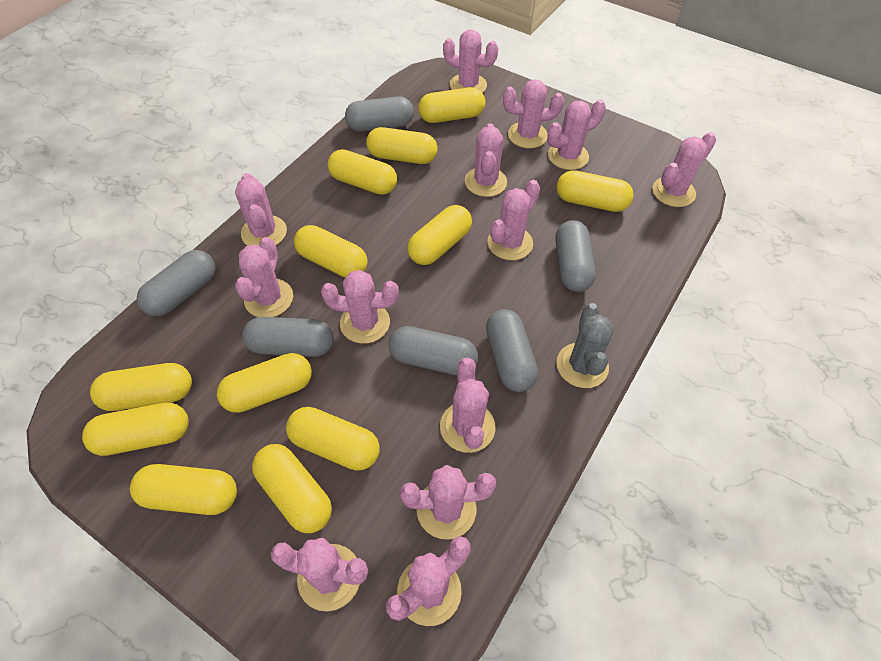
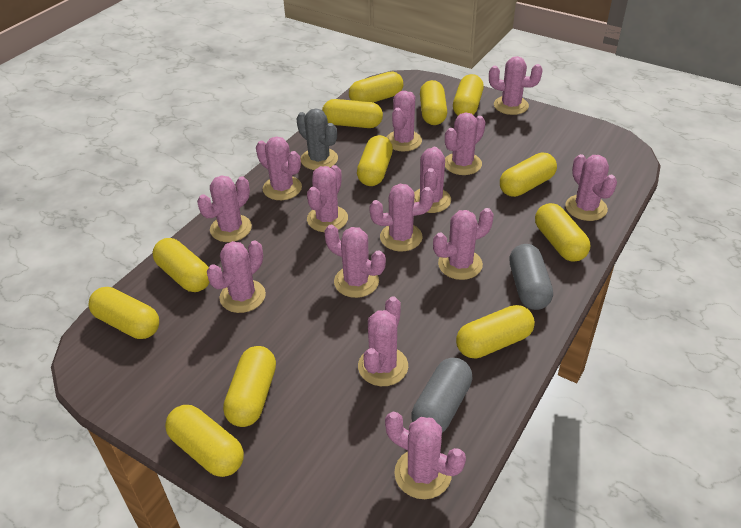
grey capsule: [137,250,216,316] [242,317,333,357] [345,96,414,132] [388,326,478,375] [486,309,538,392] [556,220,596,292] = 6 -> [411,358,473,433] [509,244,553,310] = 2
pink cactus: [235,173,287,246] [235,237,293,317] [271,538,368,611] [321,270,399,344] [386,536,471,626] [400,465,496,540] [440,358,495,453] [443,30,498,93] [465,124,507,197] [488,180,540,260] [503,79,564,149] [547,99,606,170] [653,132,716,207] = 13 -> [197,175,252,242] [207,240,266,313] [256,136,302,200] [307,165,348,232] [324,225,386,298] [358,296,408,386] [369,184,434,251] [385,412,466,499] [387,91,422,152] [414,147,451,213] [433,208,493,280] [445,113,485,175] [489,56,543,115] [565,154,617,221] = 14

